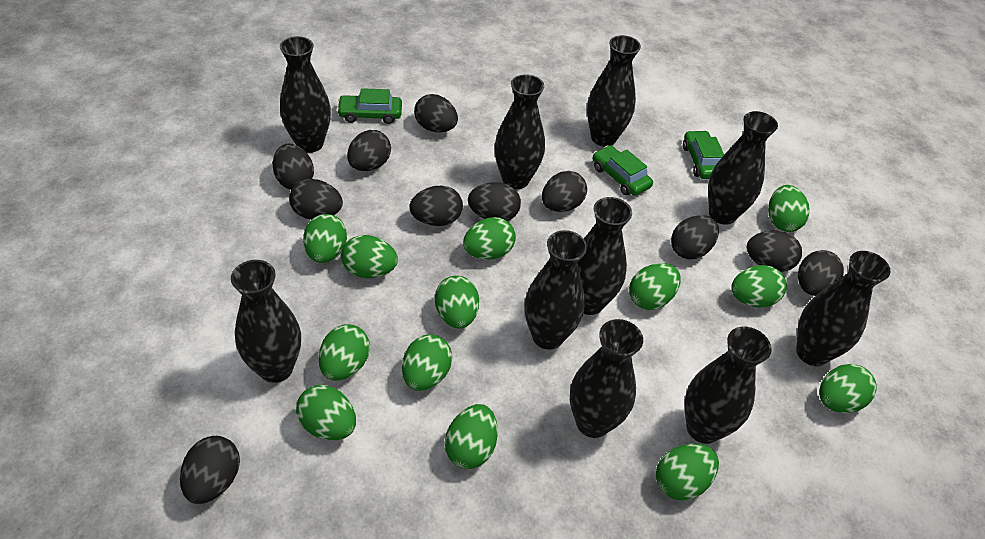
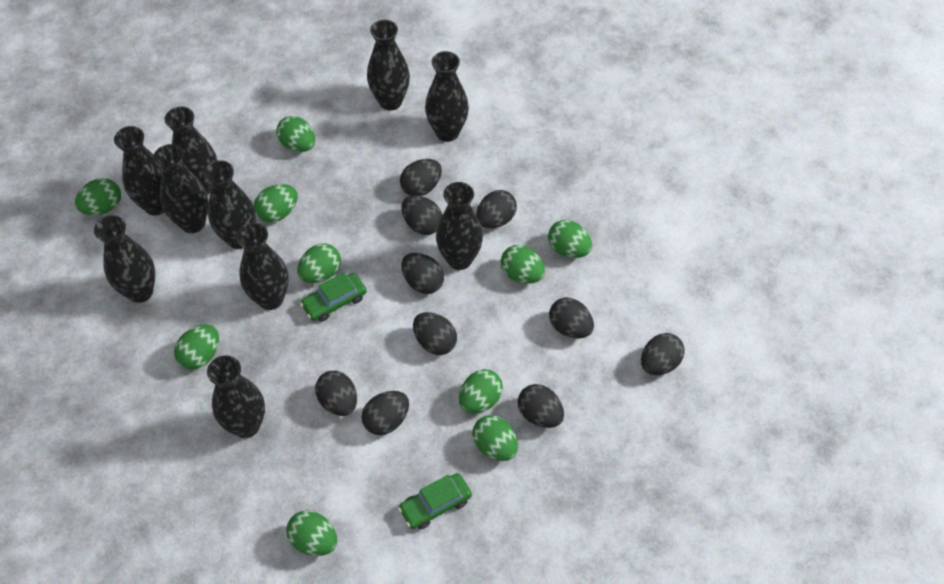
black egg: [180,436,240,504] [273,144,314,190] [289,179,343,220] [347,130,391,171] [409,186,463,226] [414,94,458,132] [468,182,521,221] [542,171,587,212] [671,215,719,259] [747,231,802,272] [798,250,844,296] = 11 -> [315,371,357,416] [362,391,409,435] [400,159,442,196] [401,195,442,235] [401,253,444,294] [413,312,457,355] [476,190,517,228] [518,384,564,428] [549,297,594,338] [641,333,685,375] = 10
green car: [337,88,402,124] [593,145,653,196] [683,130,724,179] = 3 -> [300,273,367,322] [398,473,472,529] = 2
green egg: [296,385,356,440] [303,214,347,263] [318,324,370,381] [341,235,398,278] [402,334,452,391] [435,276,479,329] [445,404,498,469] [463,217,516,260] [629,263,681,310] [656,444,719,501] [731,265,787,308] [768,185,810,232] [819,364,877,413] = 13 -> [75,178,121,215] [174,325,219,370] [254,184,298,223] [276,116,315,152] [286,511,337,556] [297,243,341,283] [459,369,503,414] [472,415,518,461] [501,245,545,284] [548,220,592,258] = 10

